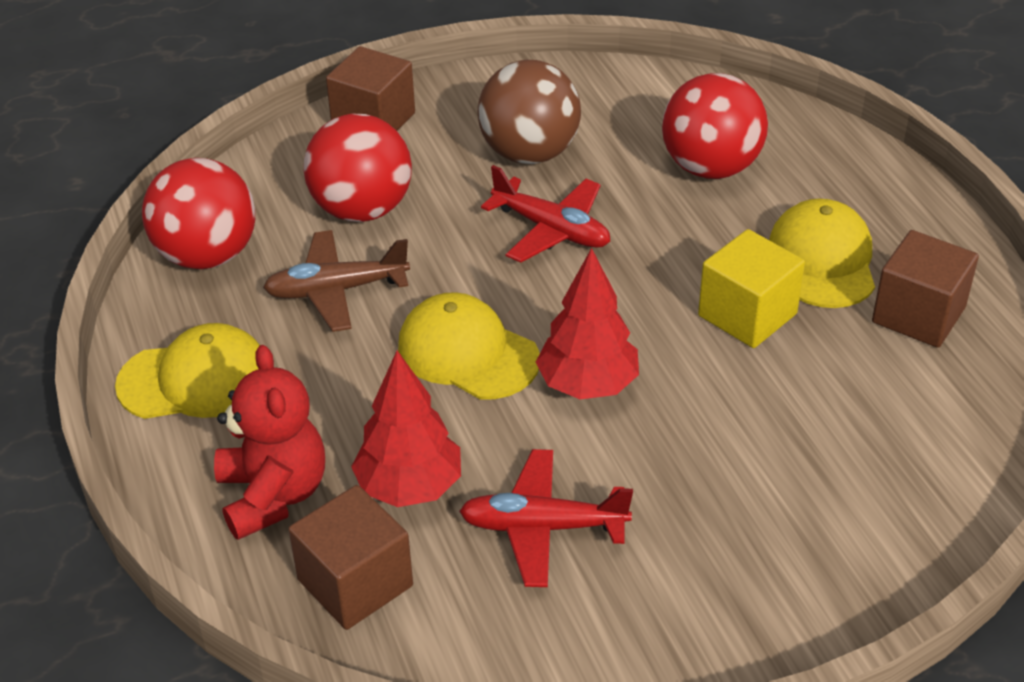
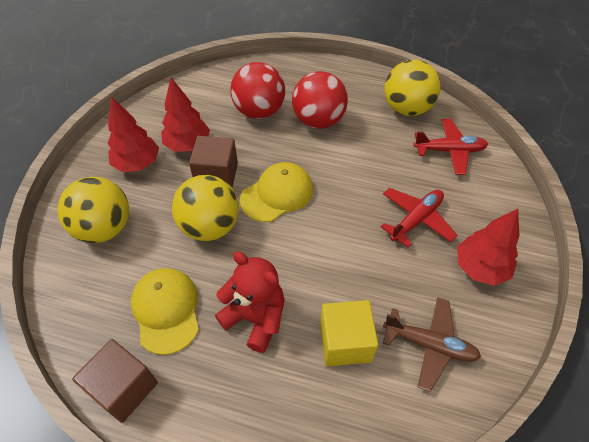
brown ball: [477,60,581,164] = 1 -> none = 0
brown cube: [288,485,413,630] [326,46,415,131] [872,230,979,348] = 3 -> [72,339,158,423] [189,136,238,187] = 2
red ball: [142,158,255,269] [304,114,412,222] [662,73,768,179] = 3 -> [230,62,285,119] [292,71,348,129] = 2
red tree: [351,351,461,507] [536,248,639,399] = 2 -> [107,97,159,172] [161,78,210,152] [457,209,520,286] = 3
yellow ball: none = 0 -> [58,177,129,243] [172,175,239,241] [384,60,440,116] = 3
yellow cap: [115,323,260,419] [398,292,540,400] [769,199,875,308] = 3 -> [131,268,199,355] [240,162,313,222] = 2

